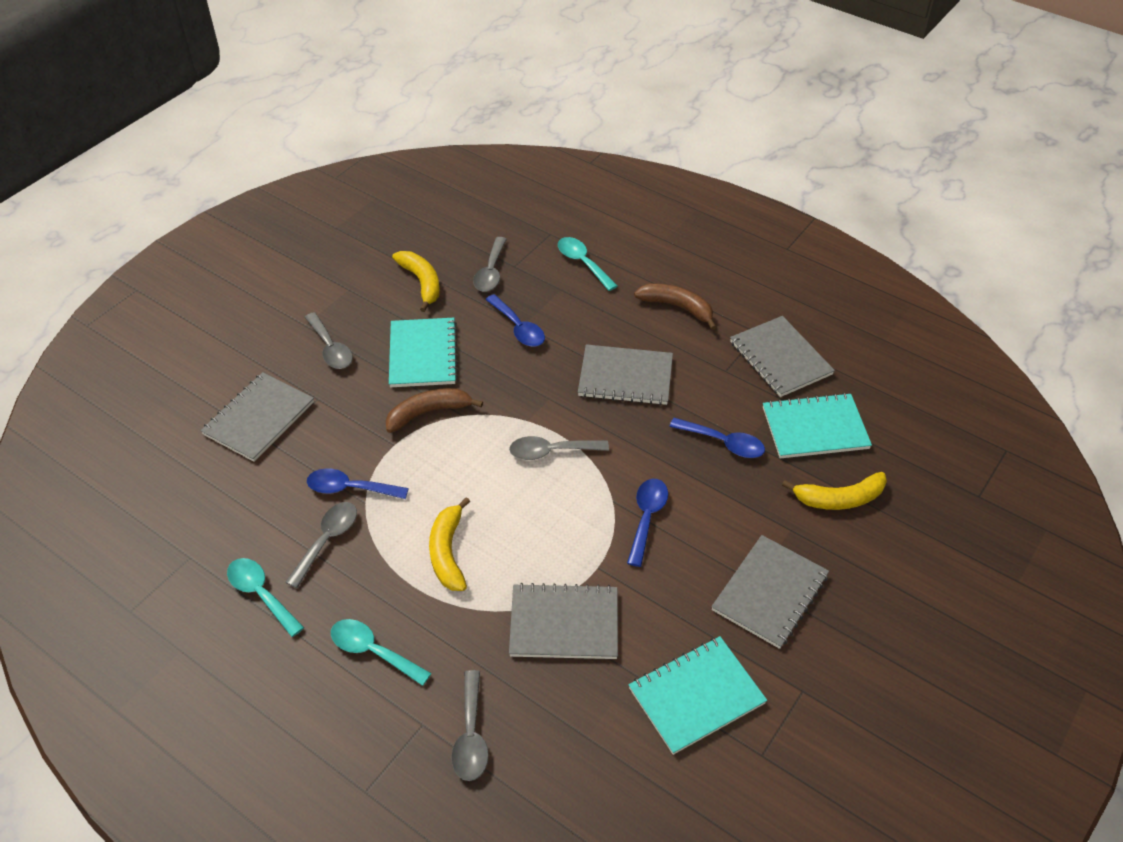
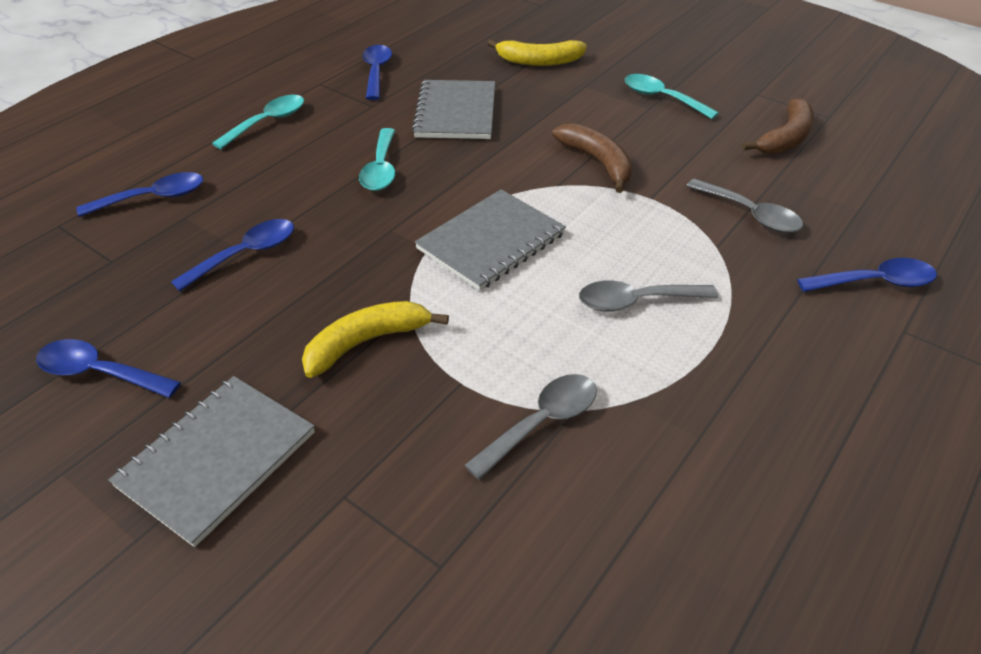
blue spoon: [307,468,409,499] [485,294,545,347] [627,479,668,567] [669,418,765,458] = 4 -> [36,339,181,398] [77,172,203,217] [171,219,294,291] [362,45,392,100] [797,258,937,292] = 5
grey notebook: [200,372,314,462] [509,583,618,659] [578,344,673,405] [711,535,829,649] [730,316,835,397] = 5 -> [108,376,315,547] [412,80,495,139] [415,189,566,291] = 3
grey spoon: [285,502,357,588] [305,312,353,369] [451,670,489,781] [473,237,507,292] [509,436,609,460] = 5 -> [465,374,597,480] [579,280,718,311] [687,178,803,233] = 3
turquoise notebook: [389,318,458,387] [628,636,767,755] [763,393,872,459] = 3 -> none = 0
yellow banana: [392,251,440,312] [429,497,470,591] [782,472,887,510] = 3 -> [302,301,449,378] [487,39,587,66] = 2

